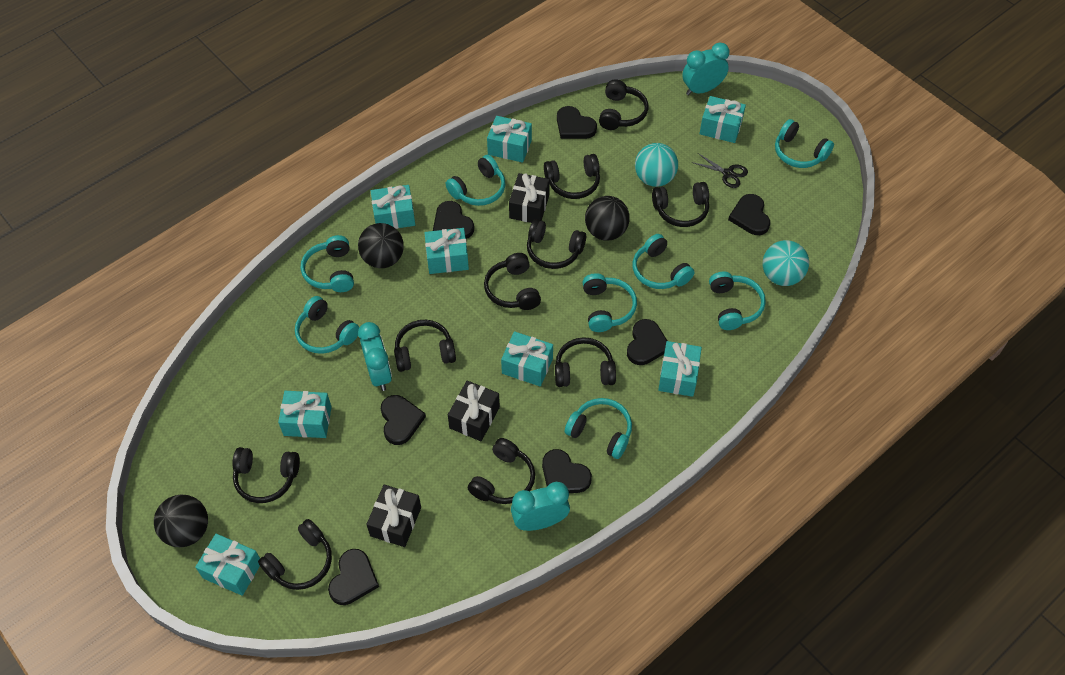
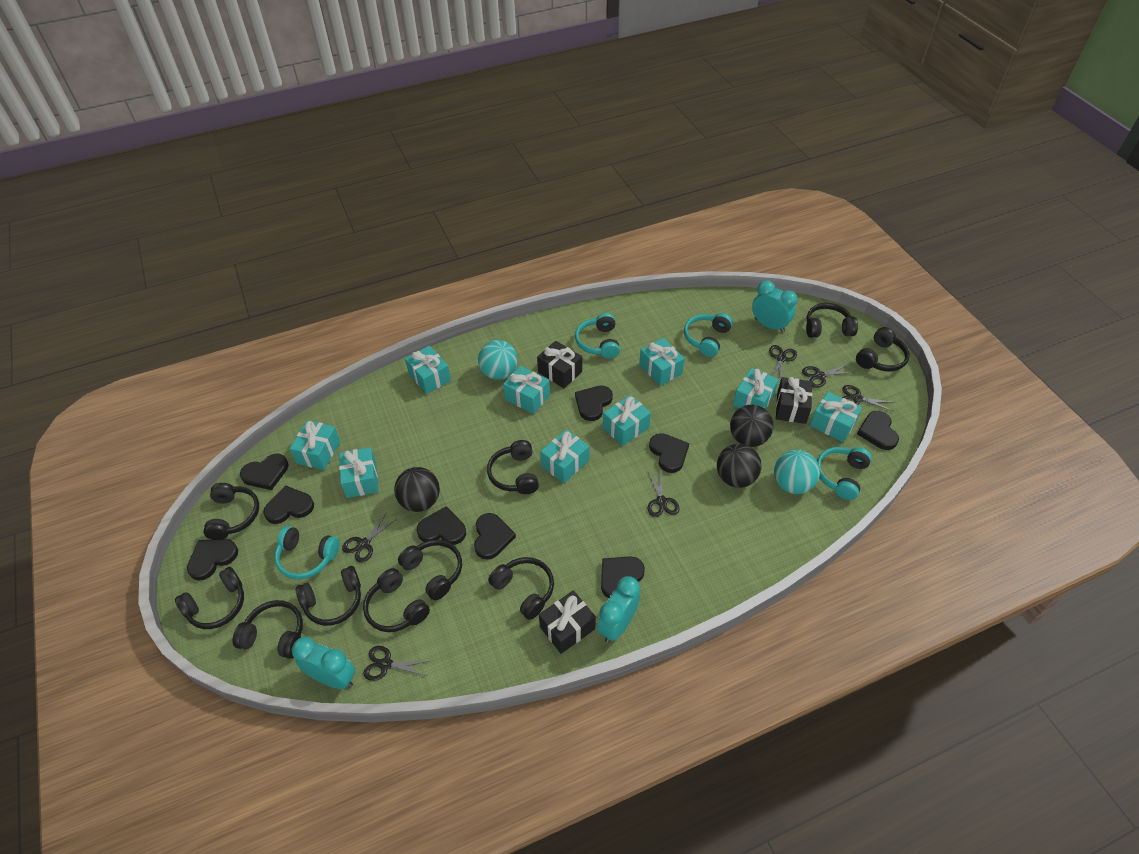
black heart: [328,549,379,605] [381,395,426,445] [433,201,474,239] [542,449,592,493] [557,106,597,139] [627,319,667,365] [728,194,770,235] = 7 -> [187,539,238,581] [240,453,288,490] [263,485,314,524] [417,506,466,545] [474,513,516,560] [575,386,613,421] [601,556,645,598] [649,433,689,473] [857,411,899,450] = 9
black scissors: [691,153,748,188] = 1 -> [342,512,396,563] [363,646,429,681] [648,470,680,517] [769,345,797,381] [802,364,855,388] [842,385,893,411] = 6
turquoise gift: [195,534,260,596] [278,391,332,438] [371,185,415,229] [425,228,469,274] [487,116,532,163] [501,332,553,386] [658,341,702,397] [699,96,746,143] = 8 -> [290,420,340,470] [339,447,379,498] [405,345,451,394] [503,366,550,414] [540,429,589,483] [603,395,651,446] [639,338,685,386] [733,368,779,409] [810,392,862,442] = 9
turquoise headphones: [295,296,359,354] [301,235,354,292] [446,155,505,206] [565,398,632,459] [582,273,637,332] [633,234,695,289] [709,272,766,330] [775,119,834,168] = 8 -> [274,526,340,579] [575,313,620,359] [684,313,733,357] [817,447,872,500] = 4

